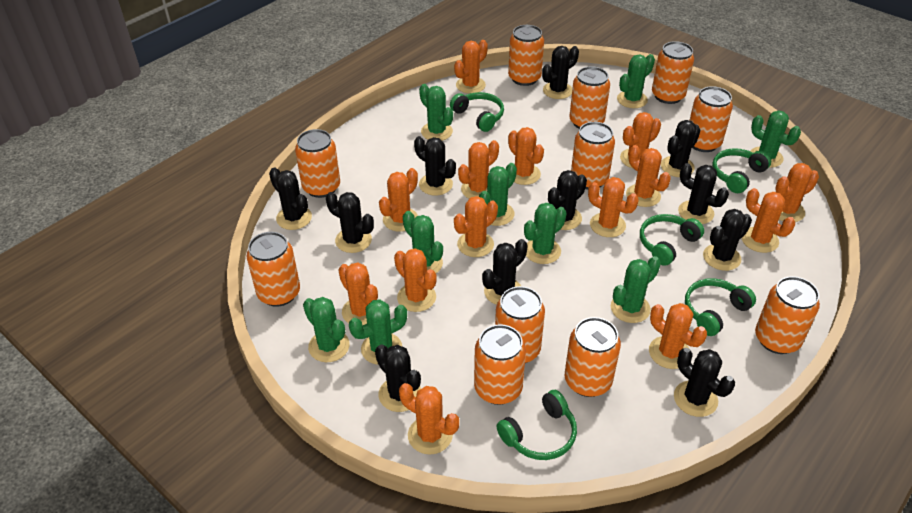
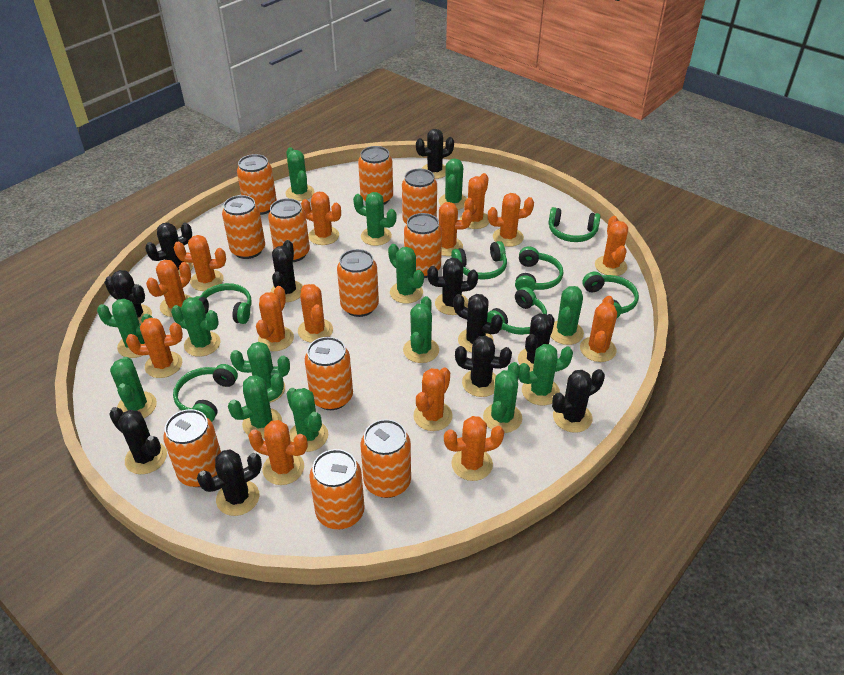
green cactus: [303,297,350,362] [349,299,407,365] [403,211,443,273] [419,84,453,141] [479,163,517,226] [524,203,567,264] [611,256,661,323] [617,54,655,108] [751,111,801,168] = 9 -> [97,298,153,358] [110,357,157,418] [171,297,221,357] [228,374,284,438] [230,342,290,403] [285,147,315,201] [287,388,328,452] [353,192,396,246] [388,244,424,304] [403,296,439,363] [439,158,467,210] [483,362,522,433] [519,344,573,406] [550,286,584,345] = 14
green headphones: [450,92,504,132] [497,390,577,460] [640,214,704,266] [685,278,756,336] [712,148,771,193] = 5 -> [173,364,238,422] [196,283,252,324] [451,241,507,280] [487,287,547,335] [515,246,563,291] [548,207,601,242] [582,272,639,318] = 7

